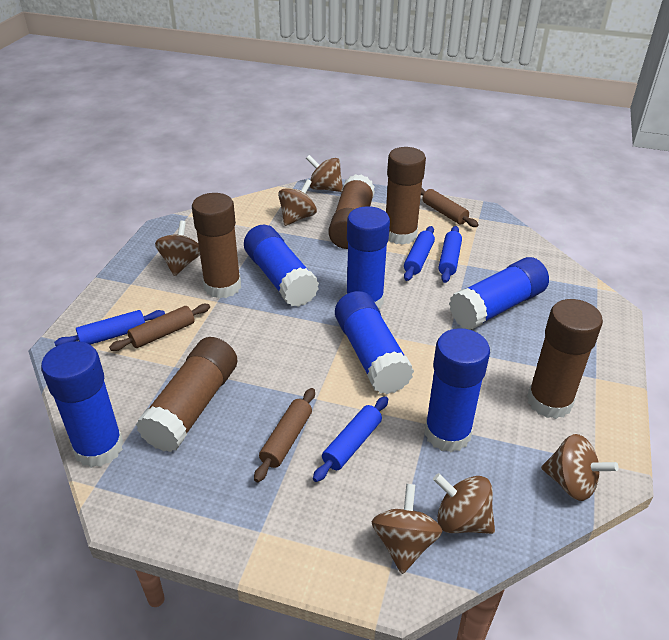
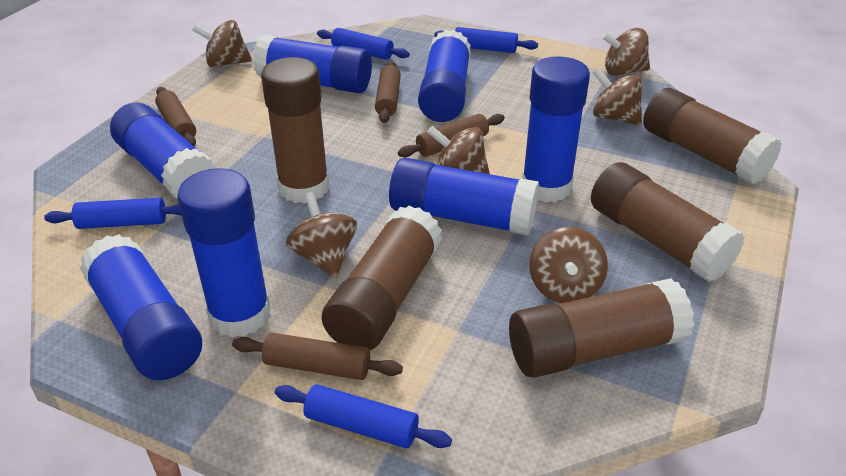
blue glue stick: [41,341,124,468] [244,225,319,307] [335,291,414,394] [346,206,390,309] [424,328,490,452] [449,257,549,329] = 6 -> [80,234,202,380] [110,103,216,199] [177,168,271,338] [253,35,372,93] [389,158,539,236] [418,30,471,122] [522,56,590,203] = 7
brown rolling pin: [109,304,210,351] [254,388,315,482] [421,188,479,227] = 3 -> [155,87,196,146] [232,333,403,380] [375,61,401,123] [398,114,505,157] = 4

